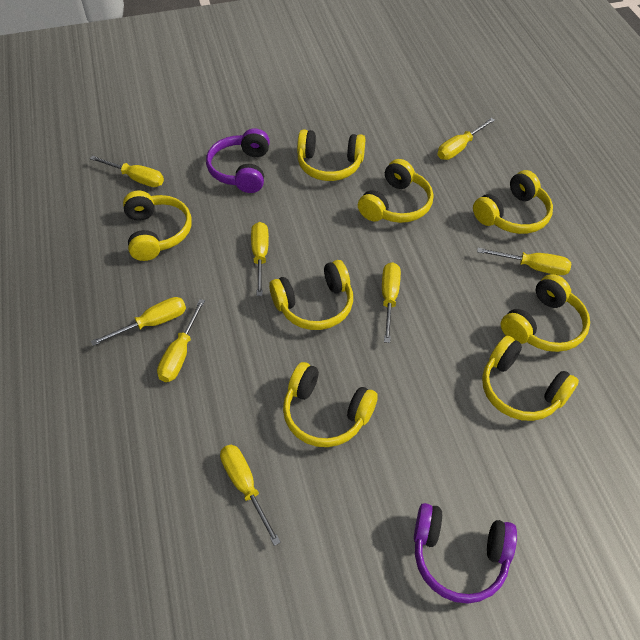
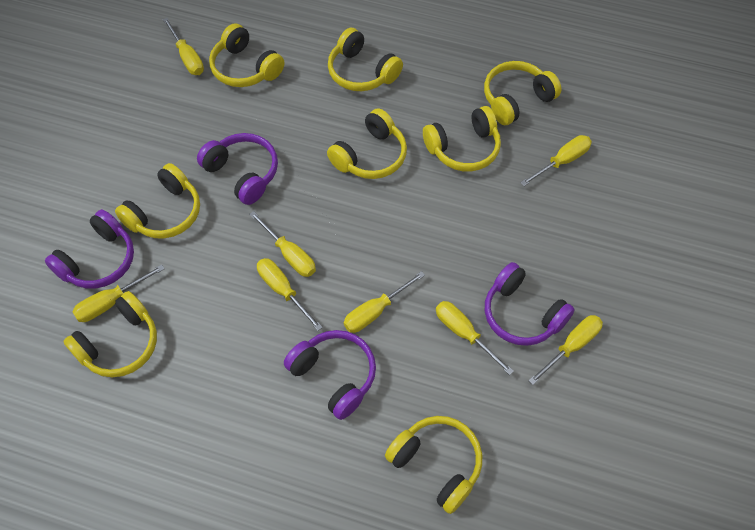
purple headphones: [206,128,270,193] [414,503,517,603] = 2 -> [45,209,134,289] [197,133,278,205] [284,330,376,420] [485,262,575,346] = 4

